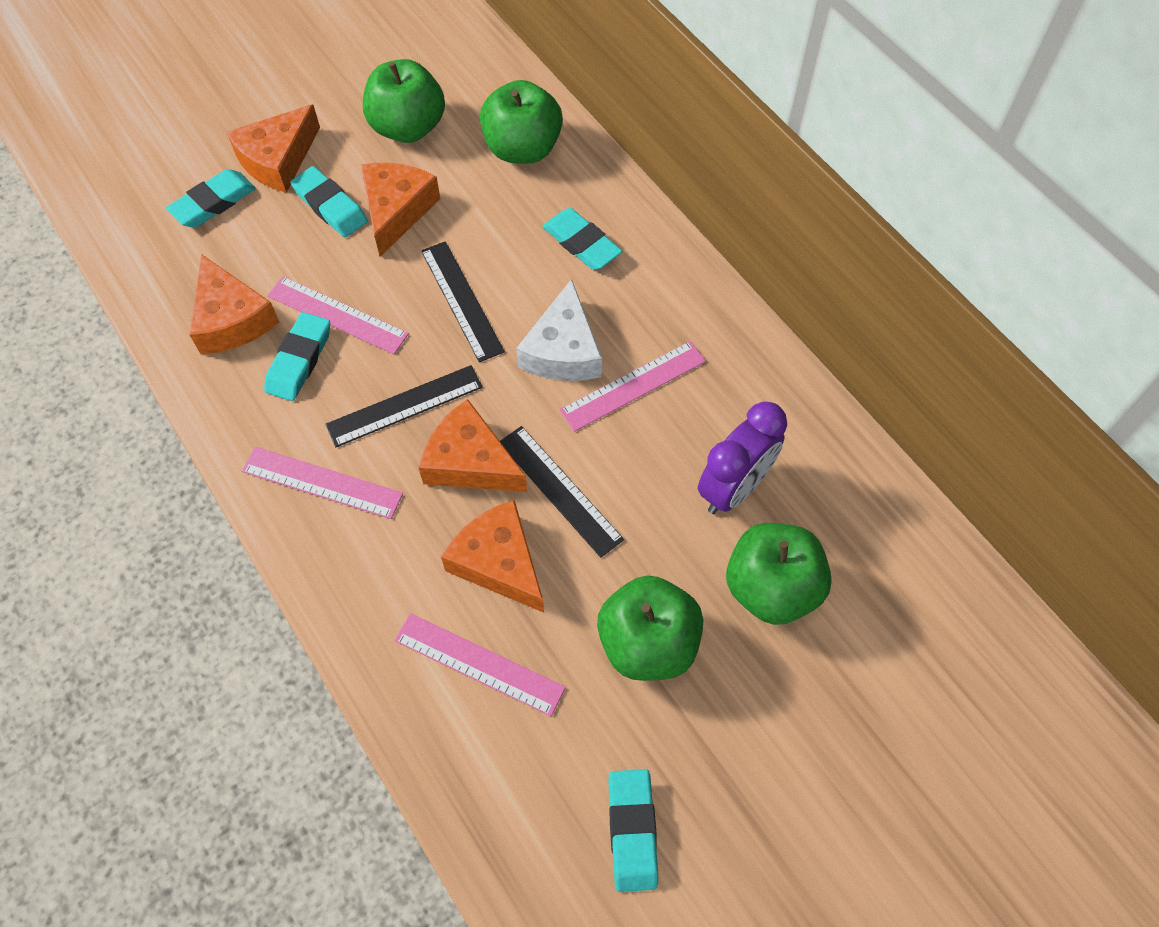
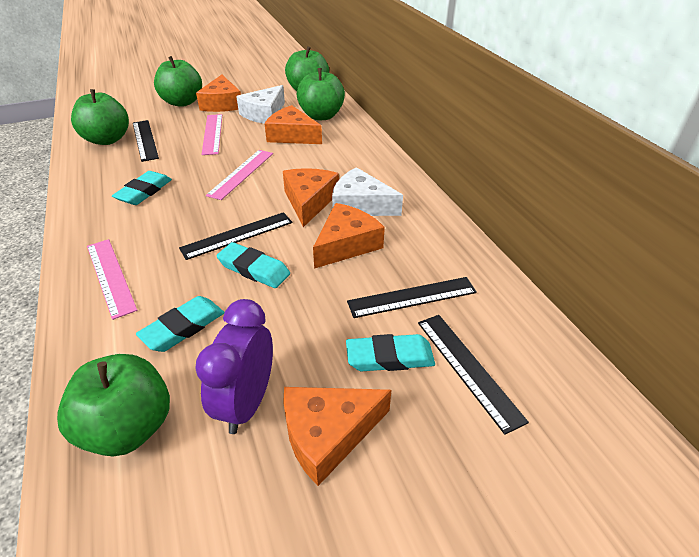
black ruler: [325,365,483,447] [421,241,505,362] [500,426,624,558] = 3 -> [133,120,159,162] [179,212,293,260] [347,277,477,318] [418,315,529,435] = 4
green apple: [363,59,445,143] [480,80,563,164] [597,575,703,681] [726,523,832,625] = 4 -> [57,354,170,456] [71,89,129,145] [154,56,202,107] [285,46,329,91] [297,68,345,120] = 5
pink ruler: [242,447,403,519] [267,276,409,354] [394,613,566,716] [560,341,706,432] = 4 -> [87,239,137,320] [201,114,222,155] [206,150,273,200] = 3
turquoise eraser: [166,169,256,228] [264,312,330,401] [290,166,368,237] [542,208,622,270] [608,769,658,892] = 5 -> [112,171,172,205] [136,296,225,352] [216,242,290,288] [346,334,435,371] = 4
white cheese: [516,279,602,381] = 1 -> [236,85,285,124] [332,167,403,216] = 2

